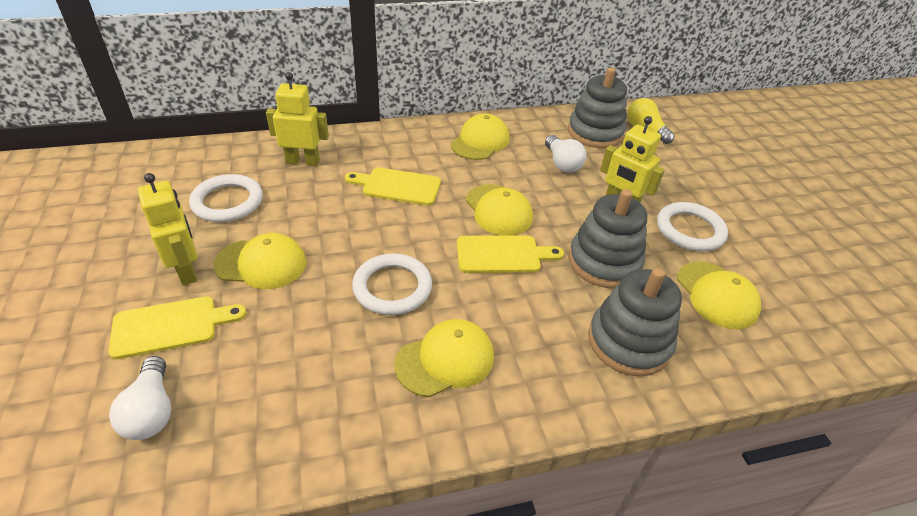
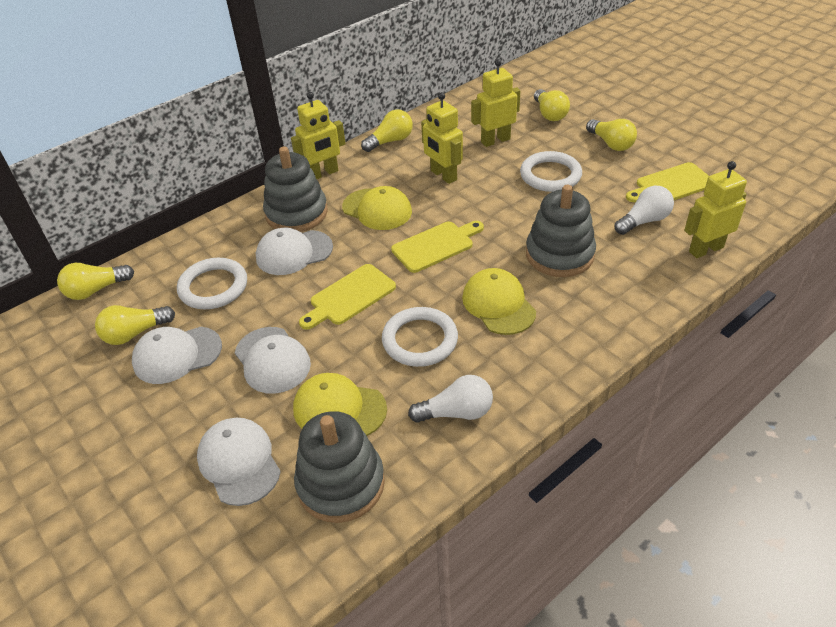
white cap: none = 0 -> [132,327,222,384] [197,418,281,506] [235,327,311,394] [256,228,333,275] = 4
yellow cap: [214,233,307,289] [395,319,494,397] [451,113,510,160] [466,184,533,236] [677,261,761,330] = 5 -> [293,373,387,436] [342,186,412,230] [462,268,536,335] = 3
yellow light bulb: [627,98,675,144] = 1 -> [57,263,134,300] [95,305,175,345] [361,109,413,152] [534,89,570,121] [586,119,637,151] = 5
yellow robot: [138,173,197,285] [266,72,329,166] [600,116,665,203] = 3 -> [291,92,346,179] [421,92,463,184] [471,59,520,147] [684,161,747,258] = 4

